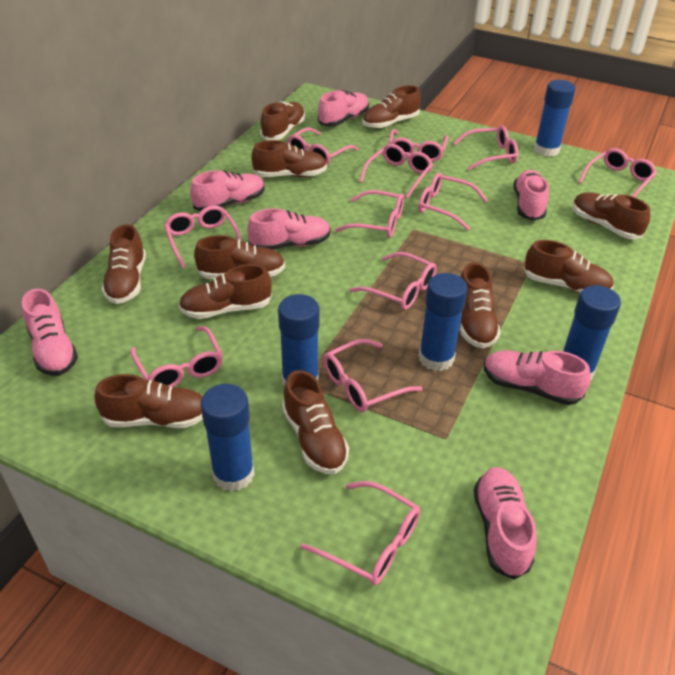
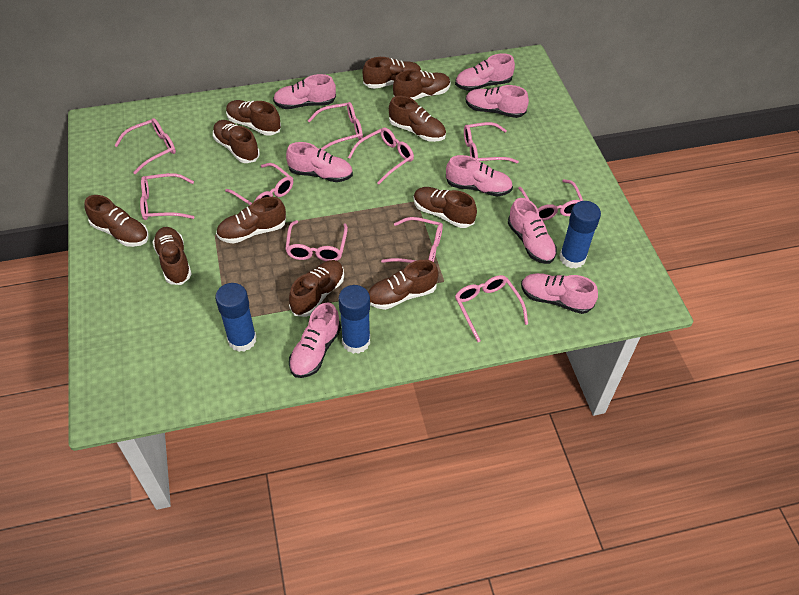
blue glue stick: [201,384,255,492] [278,294,320,387] [419,273,468,371] [534,80,576,157] [563,285,621,380] = 5 -> [215,283,257,352] [338,285,370,354] [560,201,601,268] = 3
pink glasses: [130,326,223,387] [164,205,242,268] [287,128,359,165] [300,481,420,585] [323,339,423,412] [335,190,404,238] [350,252,437,310] [359,144,433,198] [388,129,448,162] [418,173,488,230] [453,125,518,170] [579,148,657,197] = 12 -> [114,118,176,174] [140,173,194,220] [225,163,293,206] [285,220,348,261] [307,102,363,150] [348,127,414,185] [381,217,443,263] [455,275,528,342] [464,122,519,163] [518,179,583,221] = 10
pink shoe: [22,289,78,376] [190,170,265,211] [247,208,331,250] [318,90,369,127] [474,467,537,580] [484,350,591,405] [514,170,549,221] = 7 -> [273,74,336,109] [286,142,353,182] [289,303,341,378] [446,155,513,196] [455,54,515,91] [466,85,529,118] [508,198,557,264] [521,273,598,314] = 8

